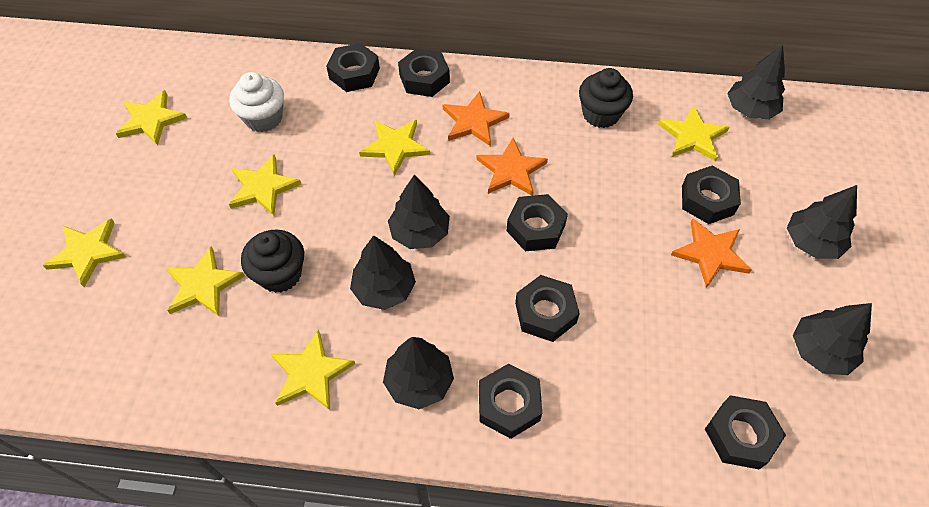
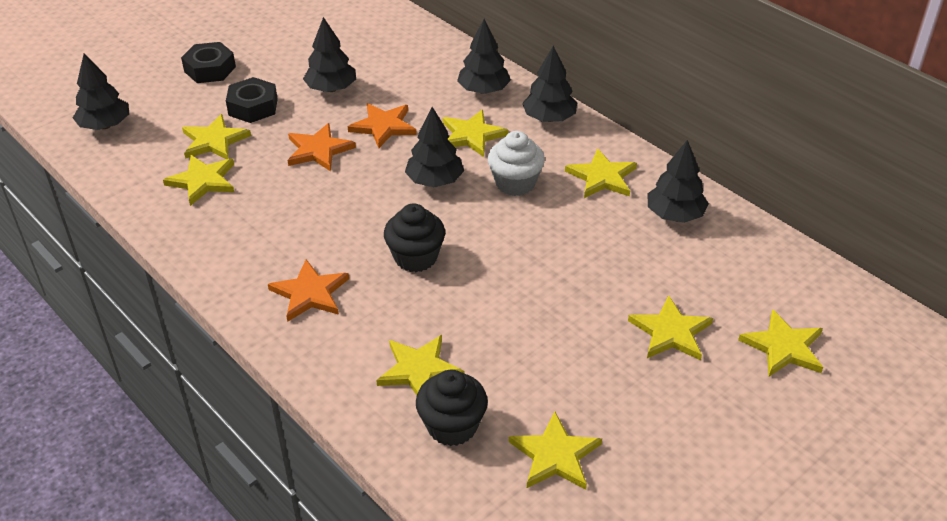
black nut: [326,43,380,92] [398,48,450,97] [479,364,542,439] [506,194,568,251] [515,275,580,342] [682,166,741,224] [705,395,786,469] = 7 -> [181,42,236,83] [226,77,278,123] = 2
yellow star: [43,218,126,287] [116,90,187,146] [165,246,245,317] [229,154,301,216] [271,329,355,410] [359,120,430,176] [658,105,729,161] = 7 -> [163,155,234,206] [182,114,251,159] [376,335,464,395] [443,110,509,157] [509,411,602,490] [565,148,637,198] [628,295,713,360] [738,309,823,377] = 8

